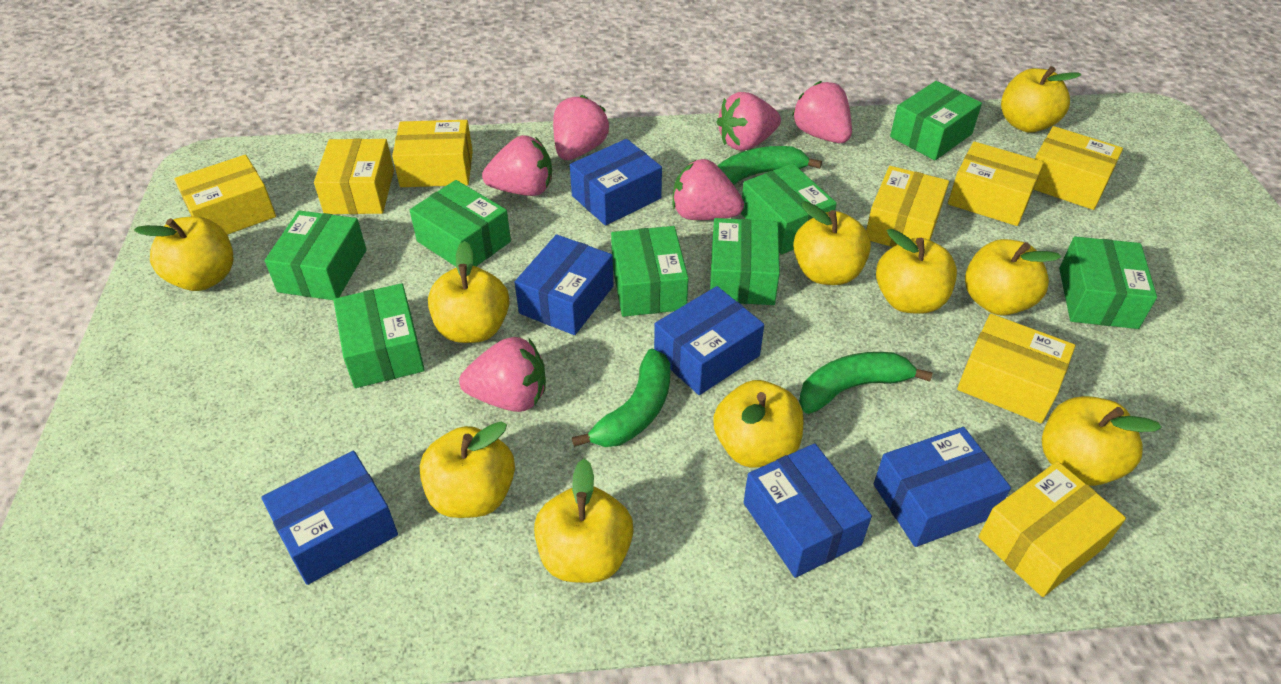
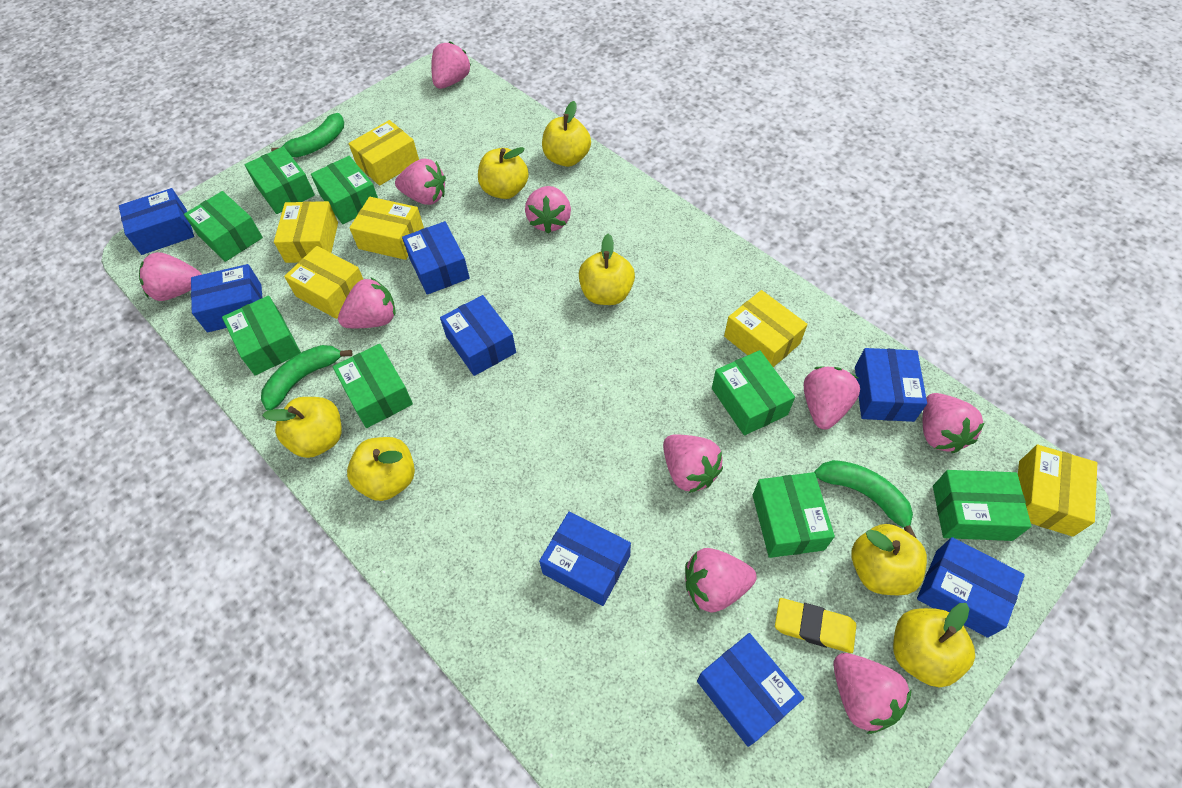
blue box: [261,451,398,585] [515,234,614,335] [570,139,662,226] [654,286,764,395] [743,443,872,578] [874,427,1011,547] = 6 -> [119,188,194,255] [191,264,262,332] [402,221,470,295] [440,295,516,376] [539,511,631,606] [697,633,804,747] [855,348,927,422] [917,537,1025,638] = 8
pink strawberry: [459,337,546,412] [482,135,552,196] [553,95,609,160] [673,159,744,220] [717,92,781,151] [792,81,852,143] = 6 -> [139,252,202,301] [338,277,395,328] [395,159,446,205] [431,41,471,89] [525,186,571,234] [663,434,723,493] [685,548,757,613] [804,367,860,430] [833,653,911,734] [923,393,985,453] = 10
yellow apple: [134,217,234,291] [420,422,515,518] [428,241,509,343] [534,458,634,583] [713,380,804,468] [793,201,871,285] [876,229,957,314] [965,239,1061,316] [1001,66,1081,133] [1042,396,1162,486] = 10 -> [262,397,342,458] [347,437,415,501] [478,147,529,199] [542,101,591,167] [579,233,635,305] [851,524,927,595] [893,603,975,688] = 7
yellow box: [174,154,276,235] [314,138,394,214] [392,120,473,187] [866,166,949,247] [948,141,1044,226] [957,314,1076,423] [978,461,1126,597] [1033,126,1123,210] = 8 -> [274,201,338,263] [284,246,363,319] [349,120,419,186] [349,197,424,260] [724,290,808,367] [1018,445,1097,537] = 6
yellow eraser: none = 0 -> [775,598,856,653] = 1

